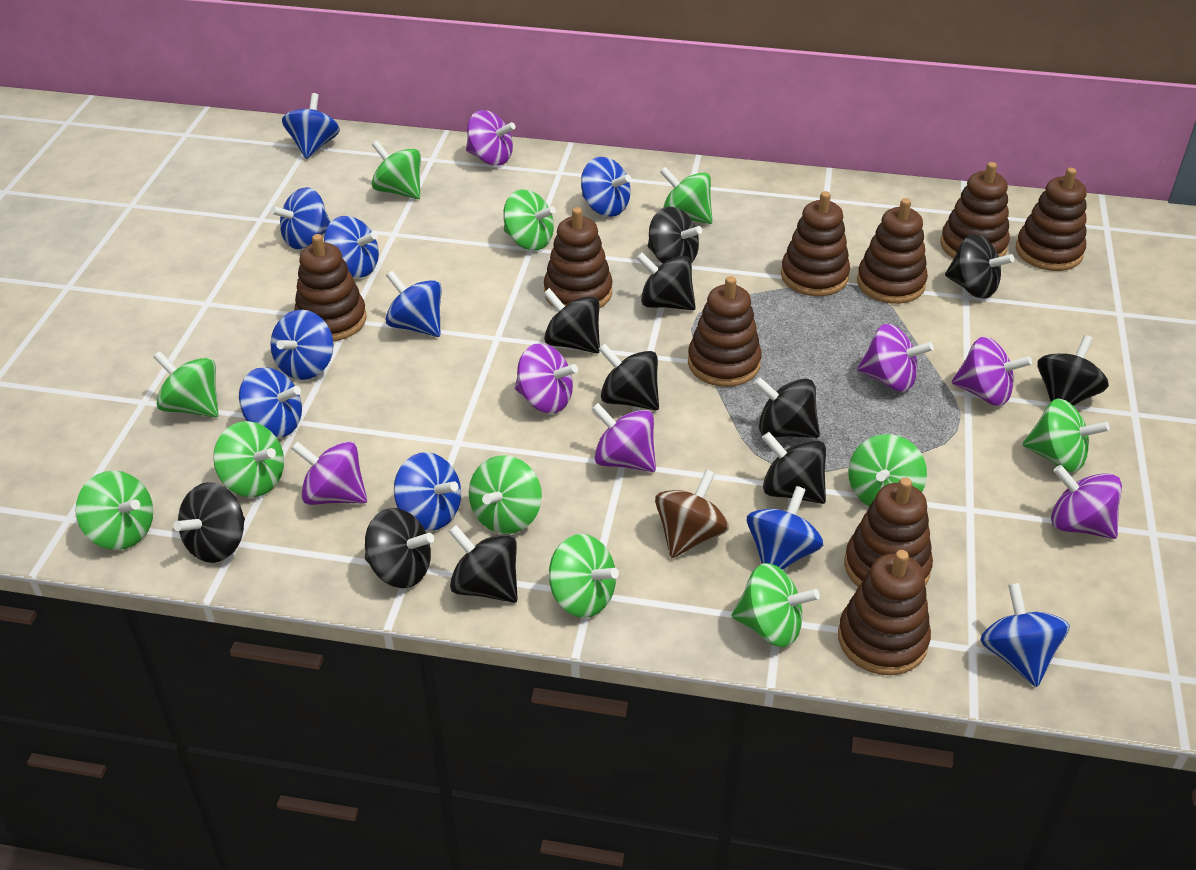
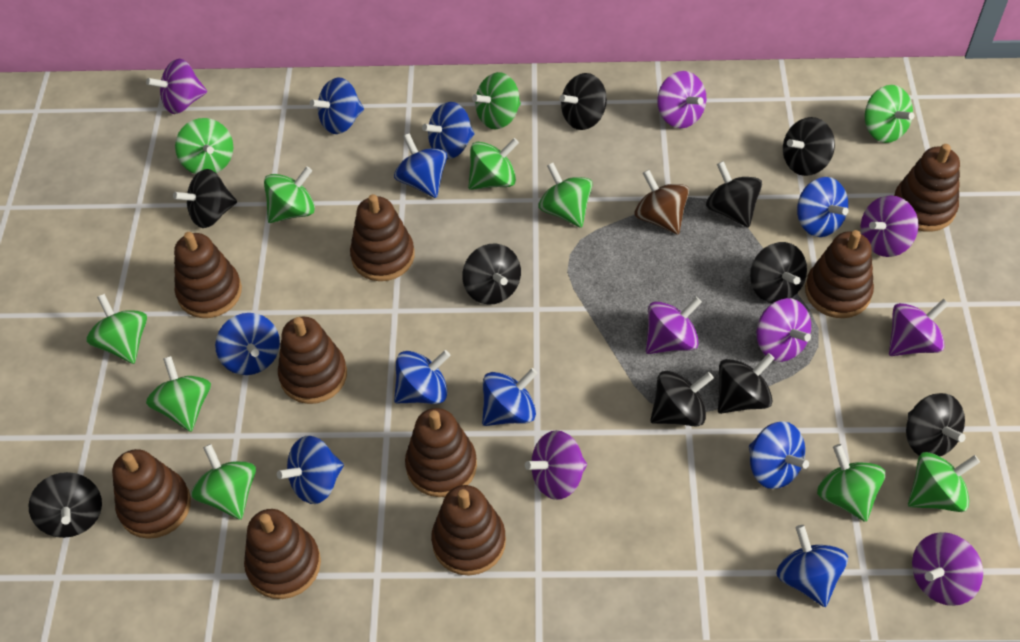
black spinning top: [174,482,245,563] [365,508,434,588] [448,525,518,603] [543,288,600,354] [598,344,659,410] [636,252,696,310] [648,207,702,264] [754,377,820,438] [762,432,826,504] [945,234,1014,299] [1037,335,1109,406] = 11 -> [28,472,102,538] [173,169,237,228] [462,243,521,305] [560,73,607,130] [650,371,714,427] [706,161,762,228] [718,353,775,414] [750,242,807,303] [783,117,835,176] [906,393,965,456] = 10
purple spinning top: [291,441,367,505] [466,110,516,166] [515,343,578,414] [592,403,656,472] [857,324,934,392] [952,337,1032,406] [1051,465,1122,539] = 7 -> [146,59,207,114] [525,430,587,500] [646,297,702,354] [657,71,706,128] [757,298,811,362] [861,195,919,257] [889,298,949,356] [912,532,983,606] = 8

